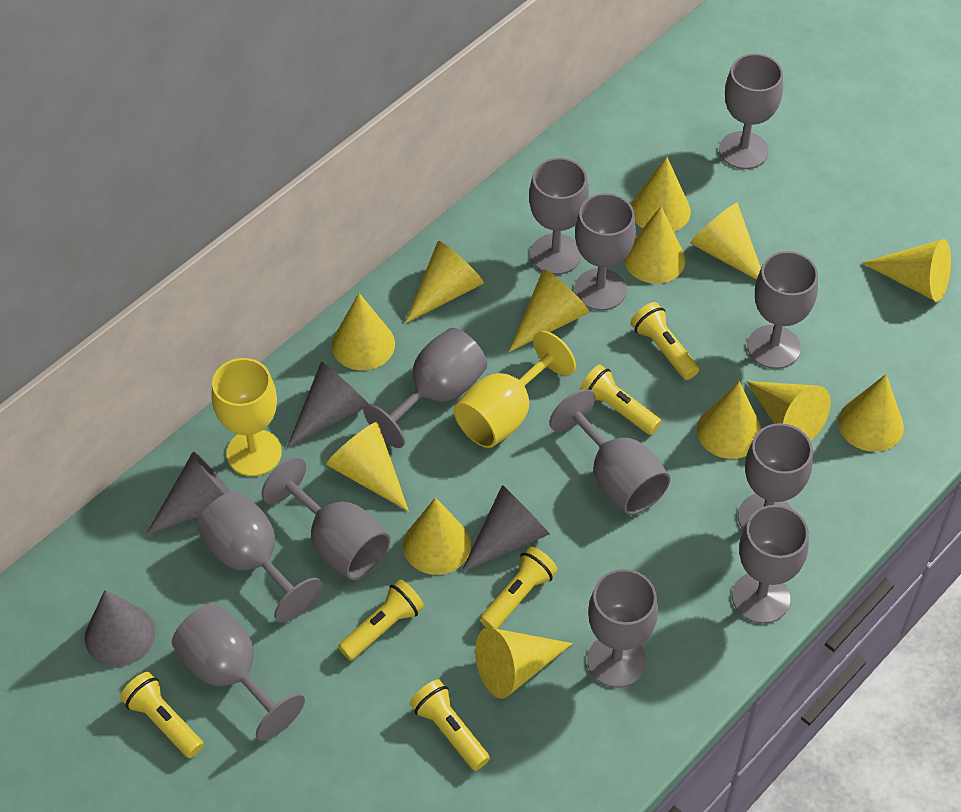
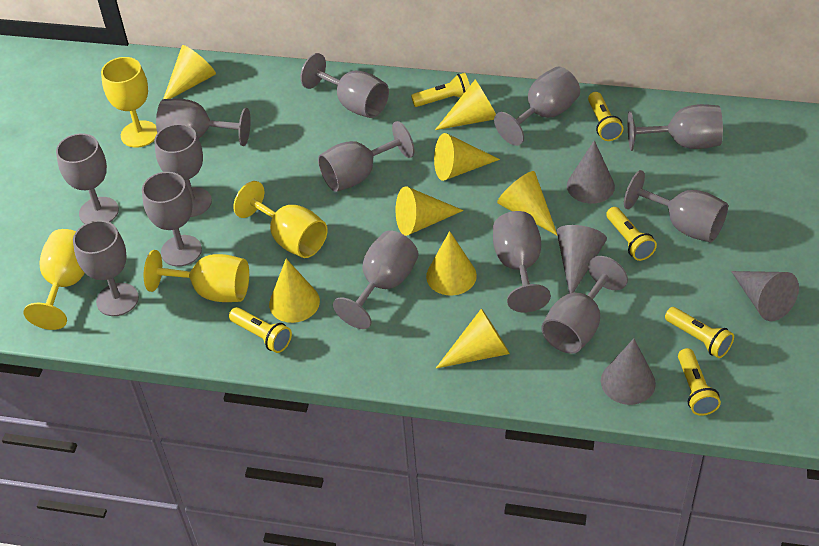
grey goblet: [172,603,305,741] [196,491,323,623] [261,457,390,580] [363,328,487,448] [529,158,589,275] [549,389,670,515] [575,193,636,311] [587,569,658,688] [719,54,783,169] [732,505,809,624] [738,423,813,529] [747,251,818,369] = 12 -> [56,133,119,224] [73,220,139,316] [142,172,202,267] [154,124,212,217] [156,98,251,146] [300,53,389,118] [318,121,414,192] [333,230,419,329] [493,211,551,312] [494,67,580,146] [541,256,628,354] [624,170,728,243] [628,104,723,151] = 13
yellow cone: [326,422,409,511] [332,293,395,370] [403,497,471,575] [405,241,484,323] [475,627,573,699] [509,269,589,352] [624,207,686,284] [631,157,691,232] [690,203,761,280] [697,381,762,459] [746,381,831,441] [838,374,904,452] [862,239,951,302] = 13 -> [163,45,216,99] [269,259,320,323] [396,186,464,236] [426,231,477,296] [434,133,500,181] [435,80,496,130] [436,308,510,368] [497,171,557,235] = 8
yellow goblet: [212,358,282,476] [454,331,576,448] = 2 -> [23,229,84,330] [101,57,157,148] [144,250,249,302] [233,181,328,258] = 4

